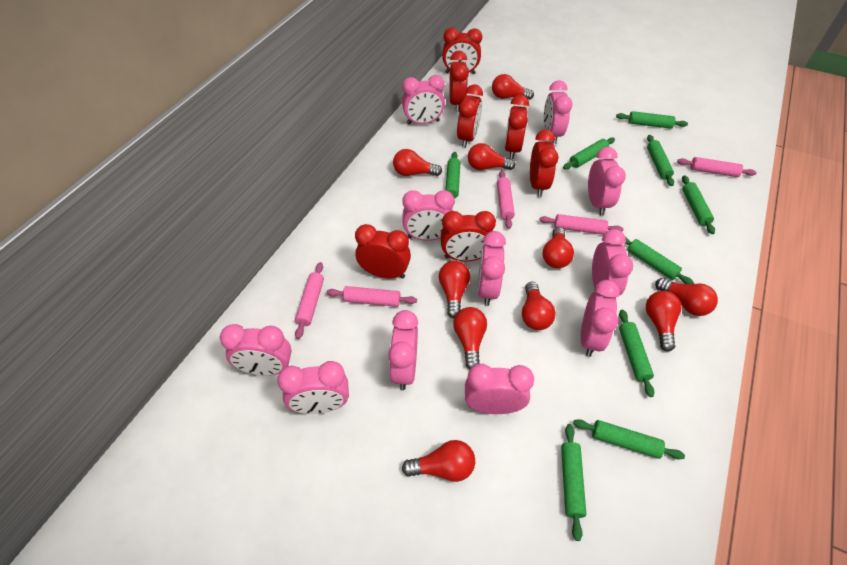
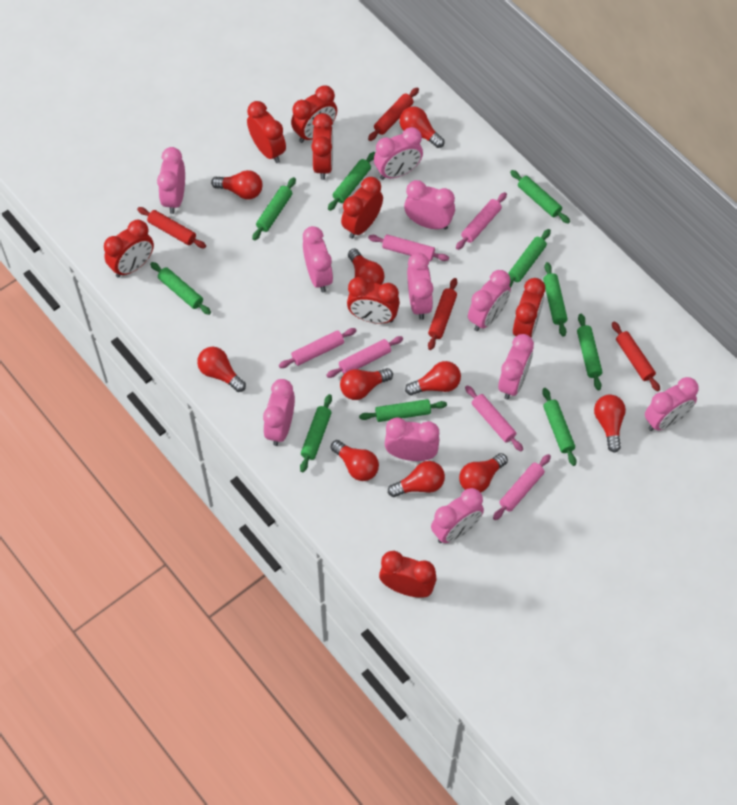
green rolling pin: [445,152,460,203] [561,424,586,541] [563,137,615,170] [573,419,685,460] [616,111,688,129] [619,310,654,397] [625,236,694,284] [647,135,674,186] [682,175,715,234] = 9 -> [150,262,211,315] [252,177,296,241] [300,394,332,472] [328,152,375,211] [359,399,447,422] [508,229,551,288] [510,170,570,224] [542,388,577,466] [543,262,568,337] [577,314,602,390] = 10
pink rolling pin: [295,262,324,339] [326,286,417,307] [497,170,515,229] [539,214,623,235] [677,157,757,177] = 5 -> [279,328,357,368] [326,336,403,378] [368,234,449,261] [456,192,507,250] [465,385,523,451] [493,454,551,520] = 6
red clock: [355,224,411,278] [441,211,496,261] [442,27,482,74] [449,51,469,112] [457,85,483,148] [505,95,529,159] [530,129,558,197] = 7 -> [104,220,154,278] [247,101,286,163] [291,85,337,143] [311,113,333,180] [341,177,383,239] [347,277,400,324] [379,551,437,598] [513,278,545,337] = 8
red rolling pin: none = 0 -> [137,207,206,248] [368,88,419,141] [428,278,457,350] [612,322,660,391] = 4

